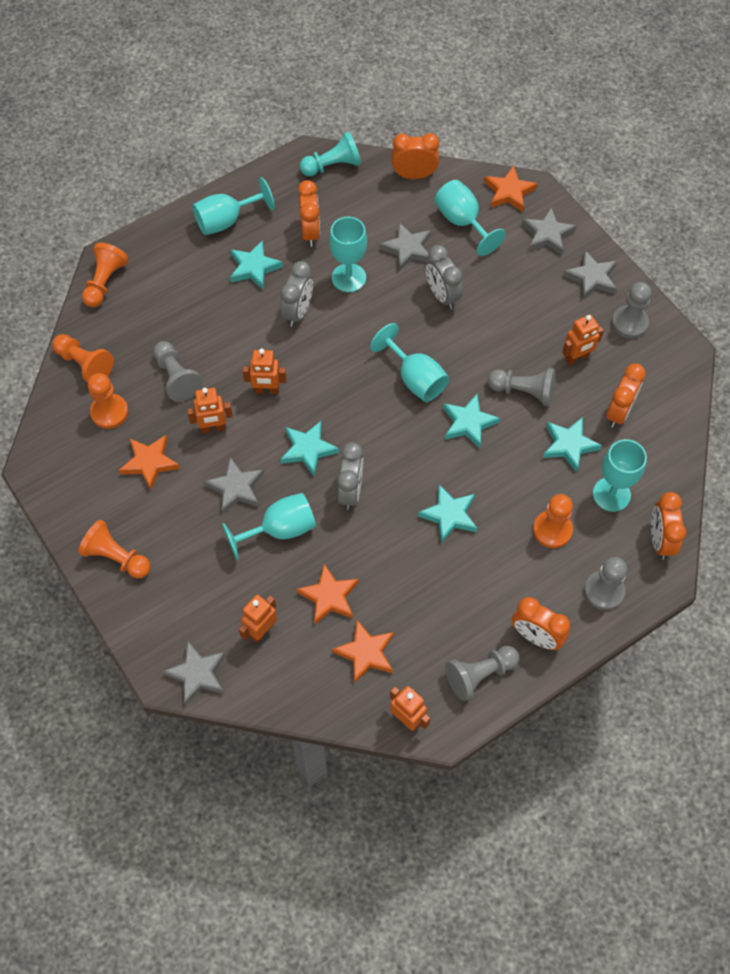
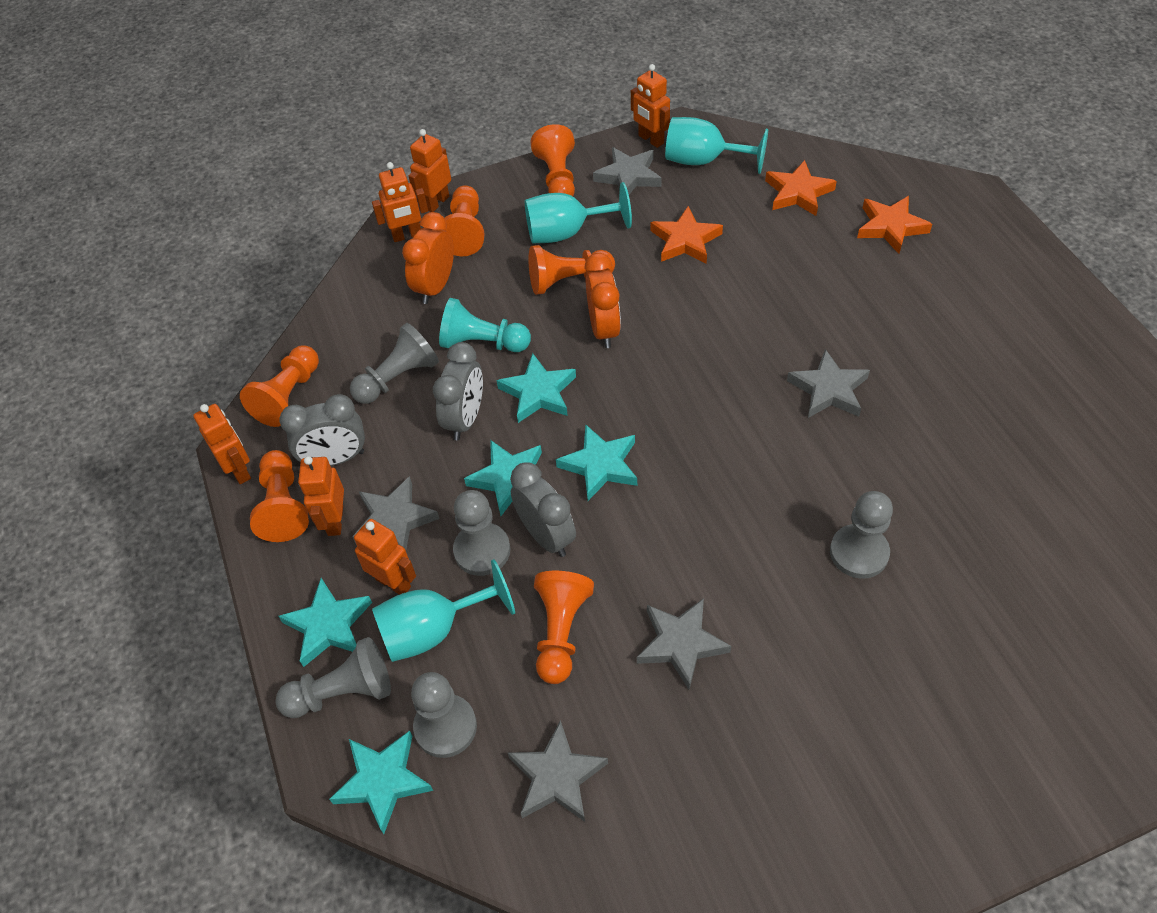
orange clock: [298,180,320,247] [392,133,439,179] [512,597,570,650] [606,363,646,428] [651,492,686,560] = 5 -> [402,212,454,304] [584,253,621,348] = 2
orange pawn: [52,334,114,382] [78,520,150,578] [82,242,129,307] [88,373,128,429] [533,494,573,548] = 5 -> [240,346,319,427] [250,450,309,542] [442,186,484,256] [529,245,615,295] [530,124,575,196] [534,571,594,684] = 6
orange robot: [187,388,233,433] [239,595,277,643] [242,349,286,394] [390,686,431,731] [562,314,604,365] = 5 -> [193,404,251,484] [298,456,344,536] [354,519,416,595] [372,162,428,242] [408,129,451,212] [631,64,670,148] = 6
orange star: [119,435,180,490] [297,564,359,624] [332,620,394,684] [484,165,538,212] = 4 -> [651,206,723,264] [765,160,837,216] [857,196,932,254] = 3
turquoise goblet: [192,177,275,235] [222,493,316,560] [329,217,367,292] [370,323,449,402] [434,180,506,256] [593,439,647,512] = 6 -> [372,559,515,662] [525,182,632,244] [665,117,768,174] = 3

